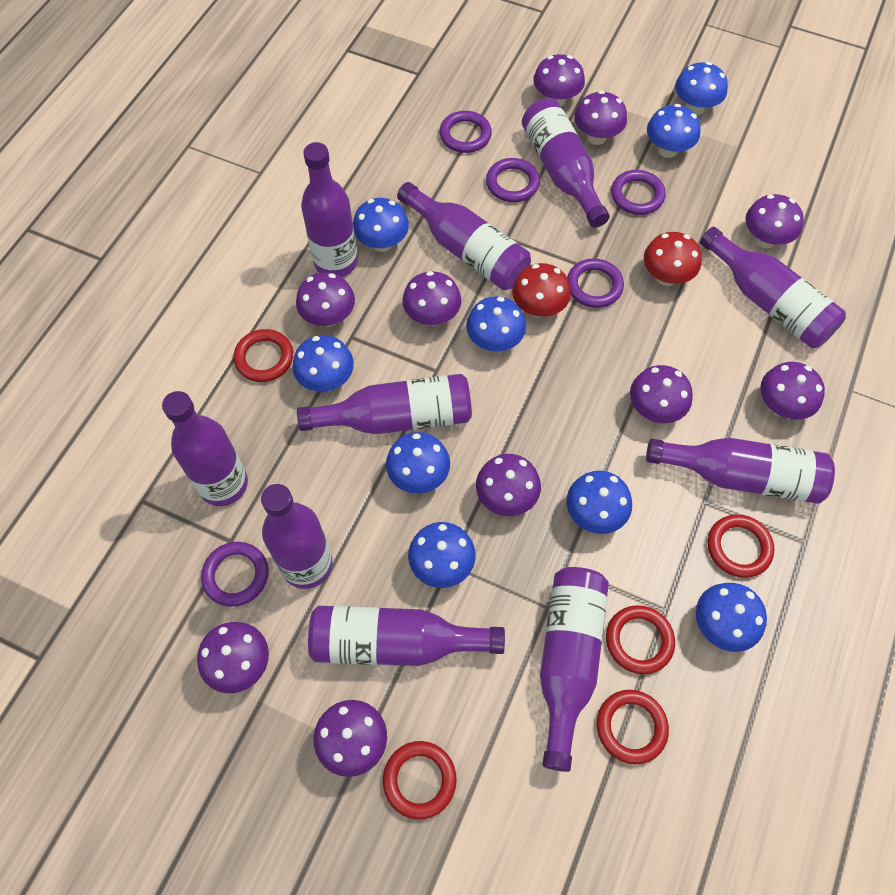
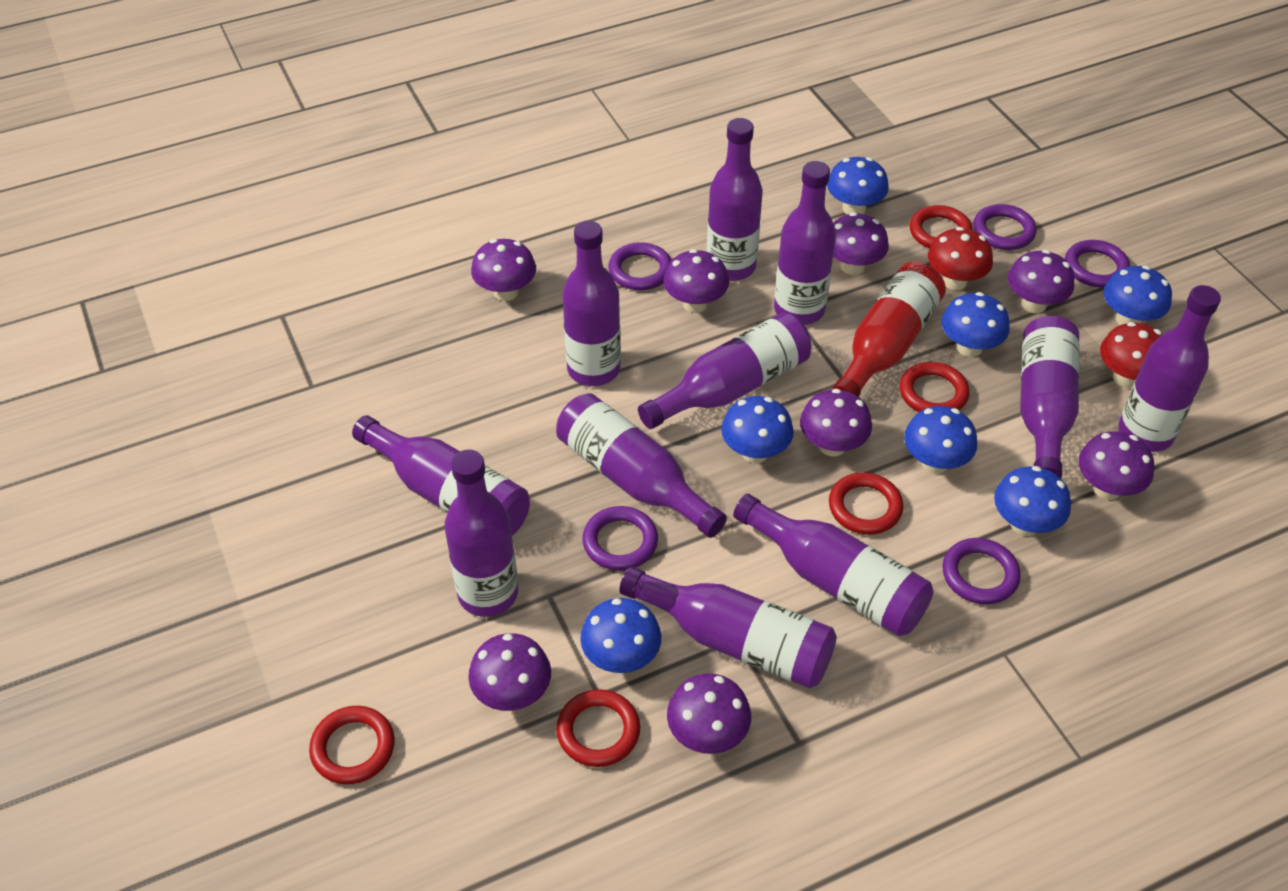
blue mushroom: [292,335,354,392] [353,198,409,252] [386,432,450,494] [408,522,476,588] [466,297,526,351] [566,471,632,534] [647,104,701,158] [675,62,728,115] [696,583,767,652] = 9 -> [580,598,661,673] [721,396,794,463] [827,157,889,214] [904,406,977,474] [941,292,1010,357] [994,466,1071,536] [1103,266,1172,325] = 7
purple bottle: [162,391,248,506] [261,484,333,589] [297,374,472,434] [301,142,358,277] [308,606,505,666] [397,182,531,290] [522,98,610,228] [540,567,609,772] [646,438,835,504] [700,227,846,348] = 10 -> [352,416,530,536] [444,449,518,617] [556,393,727,538] [562,221,621,386] [619,566,837,689] [638,313,811,429] [706,118,763,281] [733,494,933,636] [774,161,836,325] [1020,316,1080,478] [1118,285,1221,452] = 11
purple mushroom: [197,622,269,693] [296,272,355,327] [314,700,387,777] [402,271,461,326] [476,454,541,516] [533,54,585,106] [574,91,627,145] [630,365,693,423] [745,194,804,248] [760,362,825,420] = 10 -> [468,633,551,711] [471,239,536,301] [663,249,729,313] [667,673,751,754] [800,389,872,456] [833,212,889,275] [1008,250,1074,313] [1079,431,1154,500] = 8
red bottle: none = 0 -> [832,262,946,397] = 1

